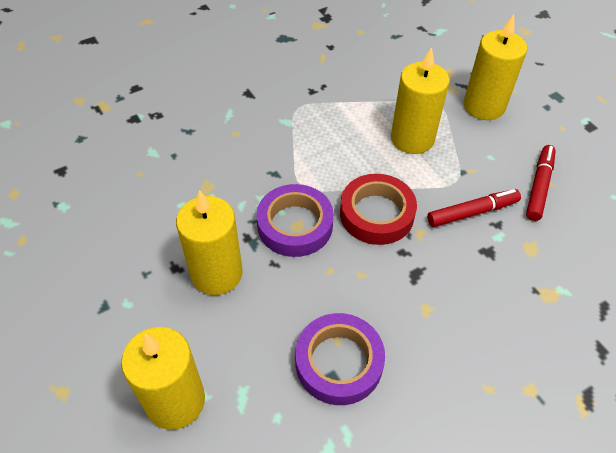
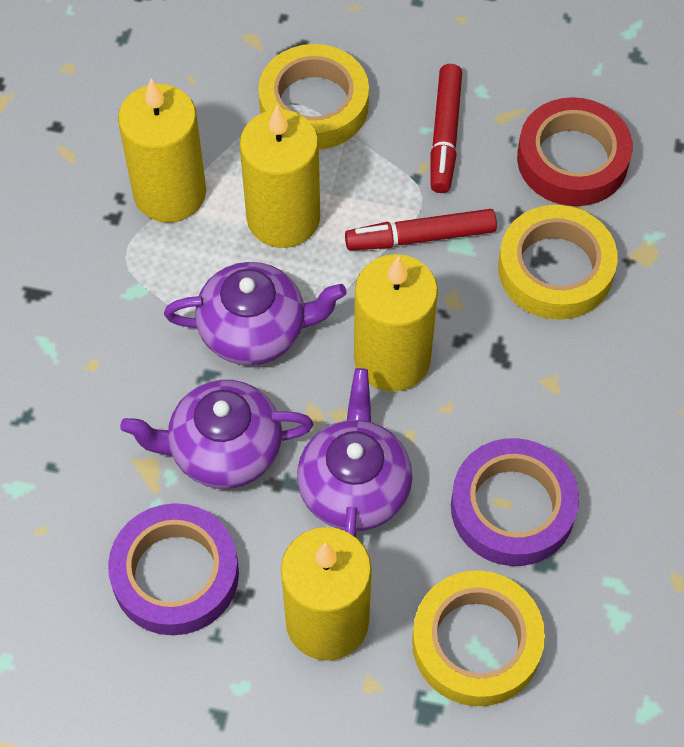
purple teapot: none = 0 -> [120,380,313,489] [164,262,347,365] [297,368,413,537] = 3
yellow tape: none = 0 -> [258,44,369,150] [412,571,545,706] [498,205,618,320] = 3

